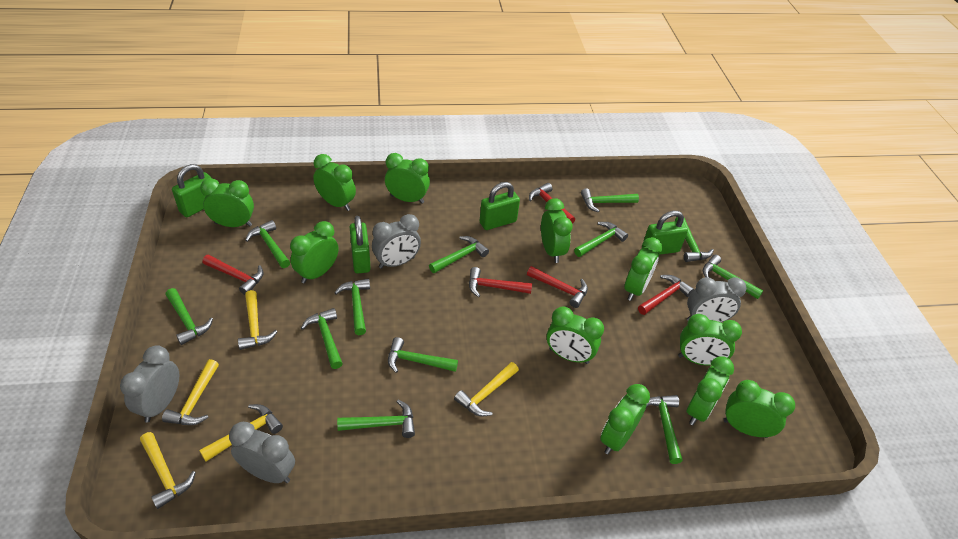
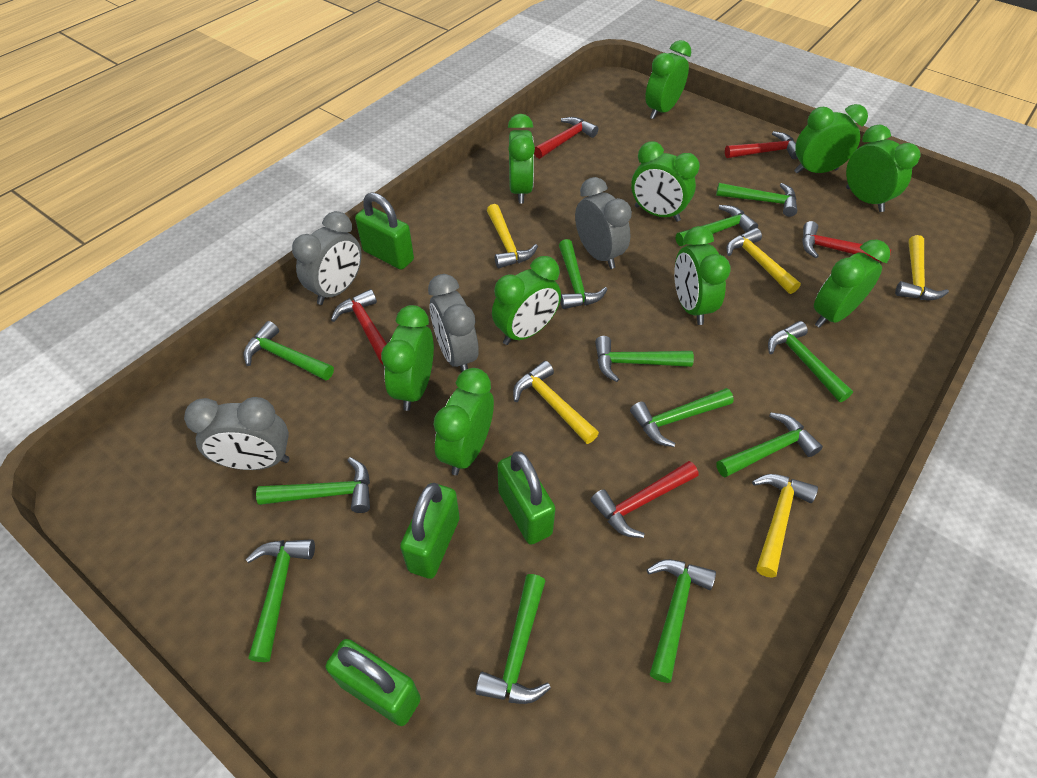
green clock: [200,178,254,227] [290,221,338,283] [313,154,356,211] [385,153,430,204] [541,198,573,263] [547,306,604,364] [600,384,650,454] [624,237,662,301] [678,314,742,365] [687,356,734,425] [723,380,795,438] = 11 -> [381,305,434,411] [434,368,494,475] [492,256,561,345] [508,114,535,204] [631,141,700,222] [645,40,691,119] [674,226,731,325] [794,104,868,174] [814,240,890,328] [846,125,920,212] = 10

